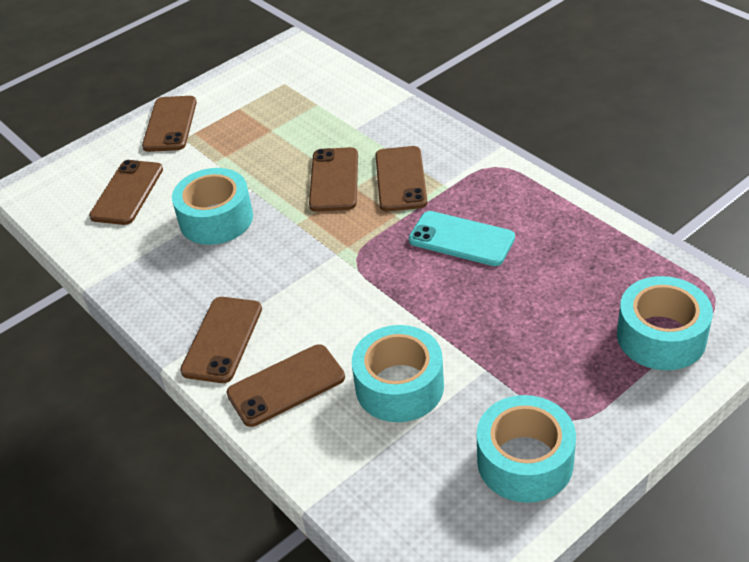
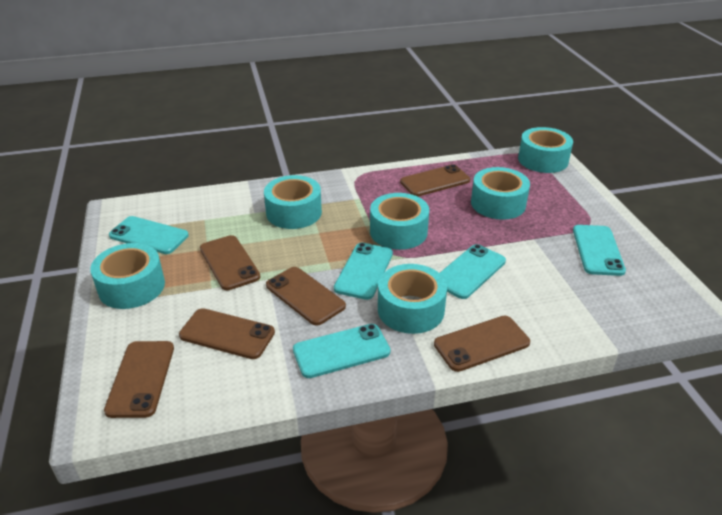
turquoise phone: [409,211,515,266] = 1 -> [109,216,189,254] [293,324,390,378] [334,243,393,300] [440,244,506,299] [573,225,626,276] = 5
turquoise tape: [172,168,253,245] [352,325,444,422] [477,395,576,503] [617,276,713,370] = 4 -> [90,243,165,309] [264,175,322,229] [370,193,429,250] [378,264,447,334] [471,167,530,220] [518,127,573,173] = 6

